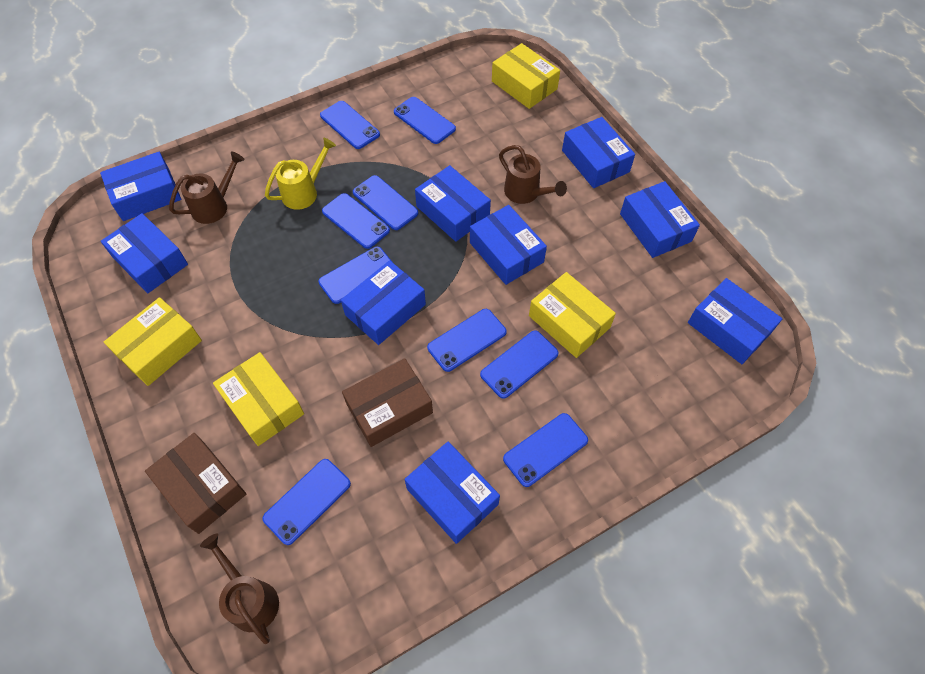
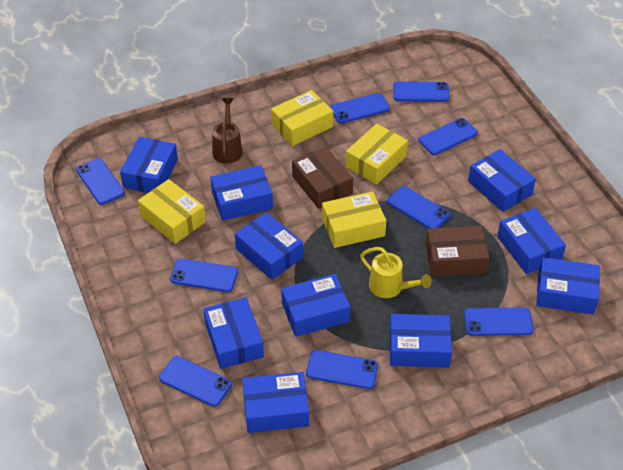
blue box: [100,152,181,221] [101,213,188,293] [341,260,426,345] [404,442,500,544] [415,165,491,242] [470,205,547,285] [562,117,635,188] [620,181,700,258] [688,278,783,364] = 9 -> [120,137,178,193] [203,297,264,369] [210,165,273,221] [235,212,303,280] [242,372,309,433] [281,274,350,337] [389,314,452,367] [468,149,536,212] [497,208,566,274] [536,257,600,314] = 10
brown watering can: [169,151,245,224] [200,534,279,644] [499,145,567,204] = 3 -> [212,98,243,164] = 1

